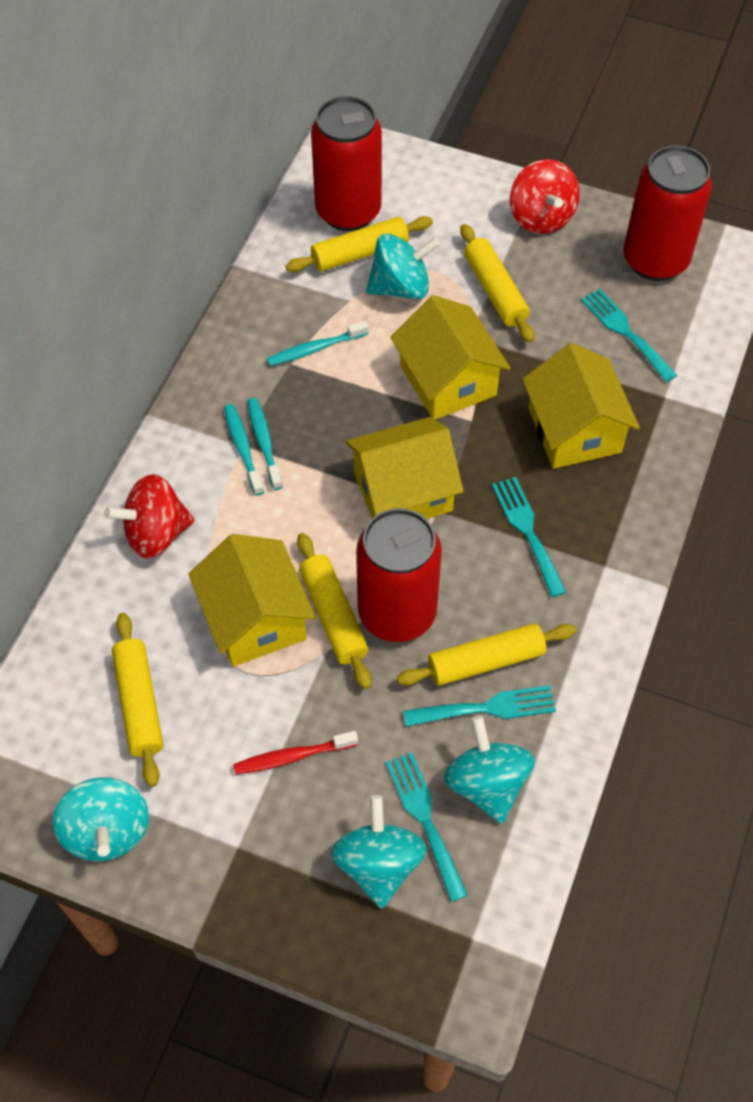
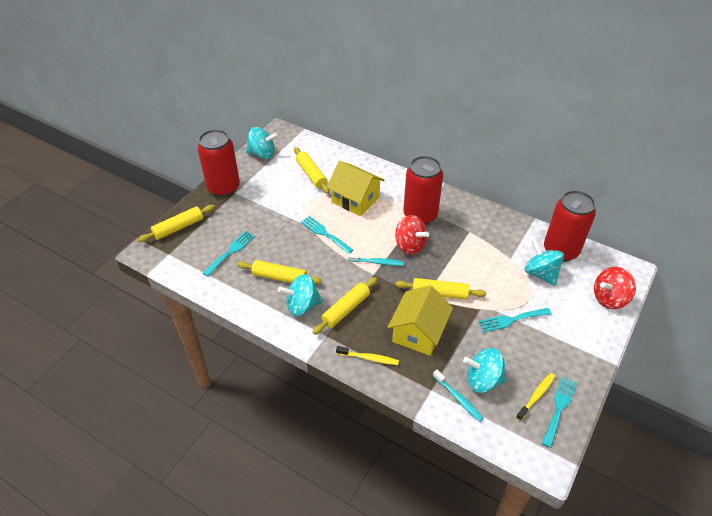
red toothbrush: [233,731,358,775] = 1 -> none = 0
turquoise toothbrush: [224,404,264,496] [247,398,283,490] [267,321,369,366] = 3 -> [348,254,404,266] [433,370,484,422] = 2
yellow house: [188,534,316,667] [346,417,464,519] [391,295,511,420] [522,343,640,469] = 4 -> [326,161,384,216] [388,285,453,356] = 2
yellow toothbrush: none = 0 -> [336,346,399,365] [516,373,556,421] = 2

